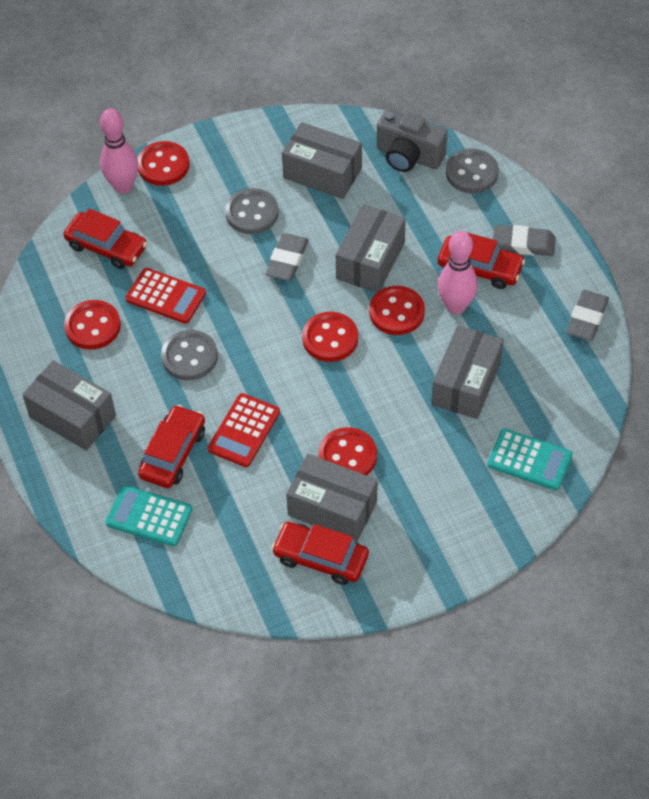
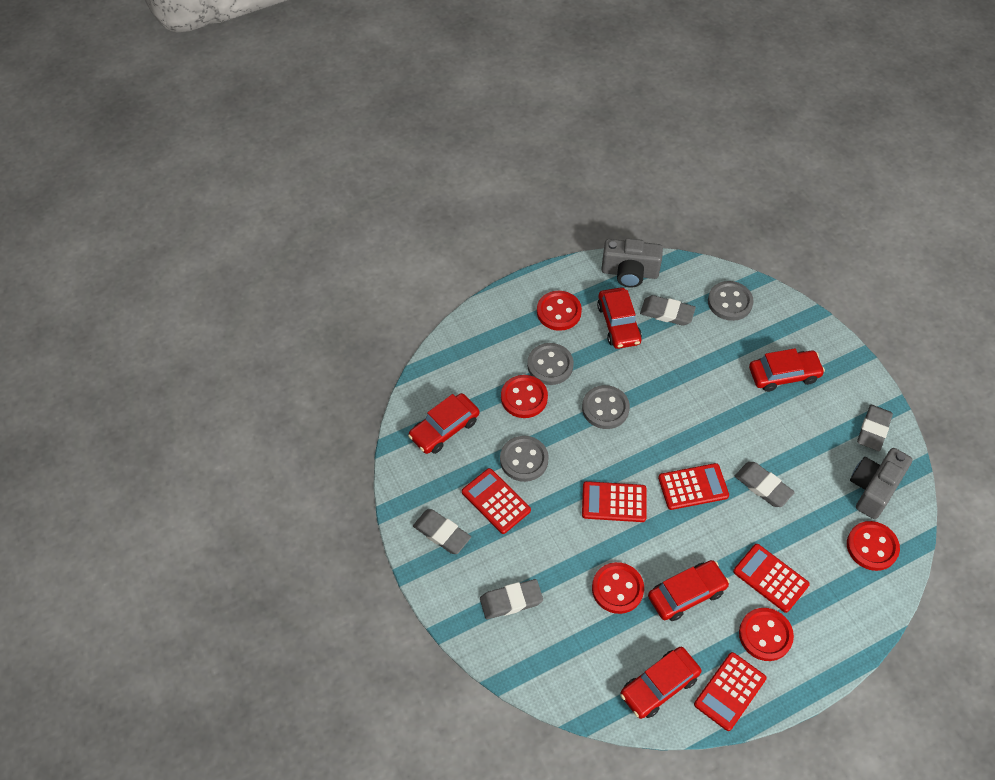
grey box: [22,360,116,451] [282,122,362,199] [286,454,377,542] [336,204,406,293] [431,325,503,419] = 5 -> none = 0
grey button: [161,330,218,380] [225,188,279,234] [446,148,499,194] = 3 -> [500,436,549,482] [527,343,574,385] [582,385,630,429] [708,281,754,321] = 4
grey camera: [377,109,447,172] = 1 -> [601,238,663,288] [850,448,913,519] = 2
grey eraser: [265,233,309,281] [493,225,556,256] [566,290,609,340] = 3 -> [413,509,471,554] [480,579,543,619] [640,295,696,326] [735,462,795,507] [857,405,893,451] = 5
pink bowling pin: [100,109,138,194] [438,231,478,314] = 2 -> none = 0
red calculator: [126,268,206,324] [208,393,280,467] = 2 -> [462,468,531,534] [582,481,647,522] [658,463,729,510] [694,652,766,731] [733,544,810,613] = 5
red car: [64,209,147,269] [138,405,205,488] [272,522,369,585] [438,233,525,289] = 4 -> [408,393,480,454] [597,287,642,349] [620,647,701,719] [648,560,730,621] [749,349,825,392] = 5
turquoise calculator: [106,485,192,546] [487,428,573,491] = 2 -> none = 0

